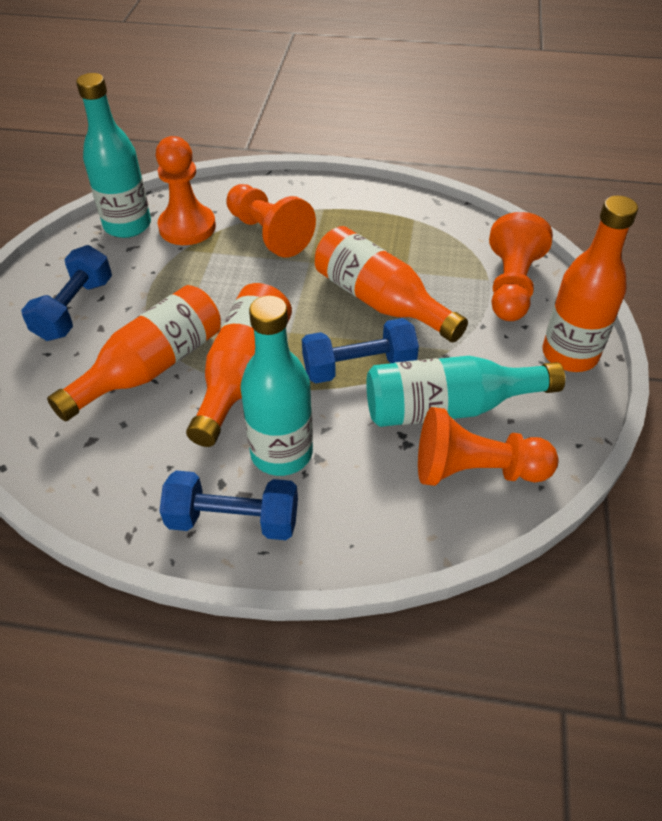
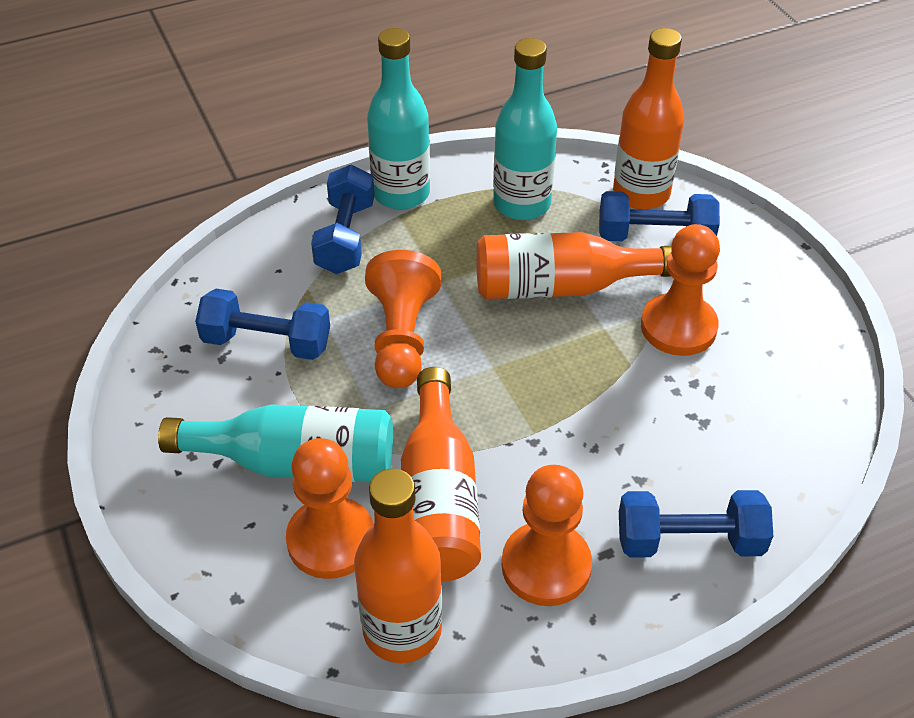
blue dumbbell: [21,245,112,341] [159,470,298,540] [302,318,419,383] = 3 -> [195,289,330,360] [311,165,375,274] [599,191,720,241] [619,490,773,558] = 4

